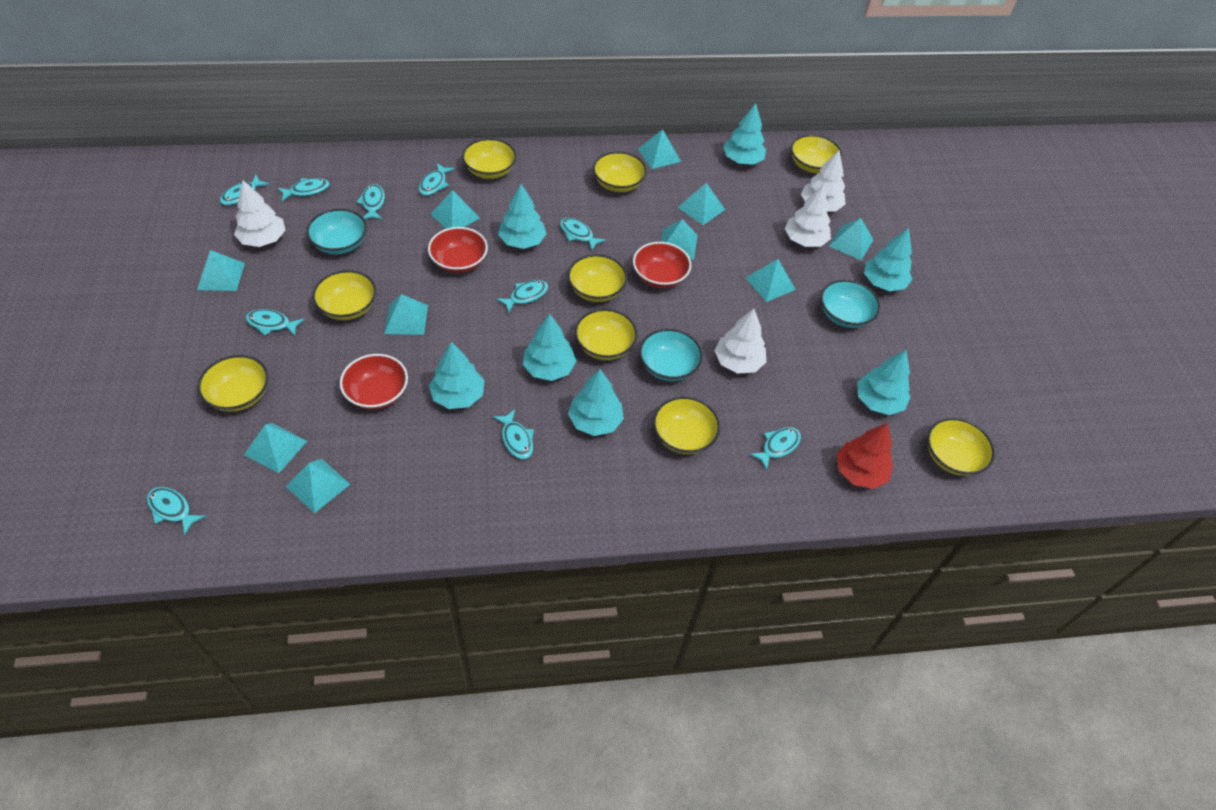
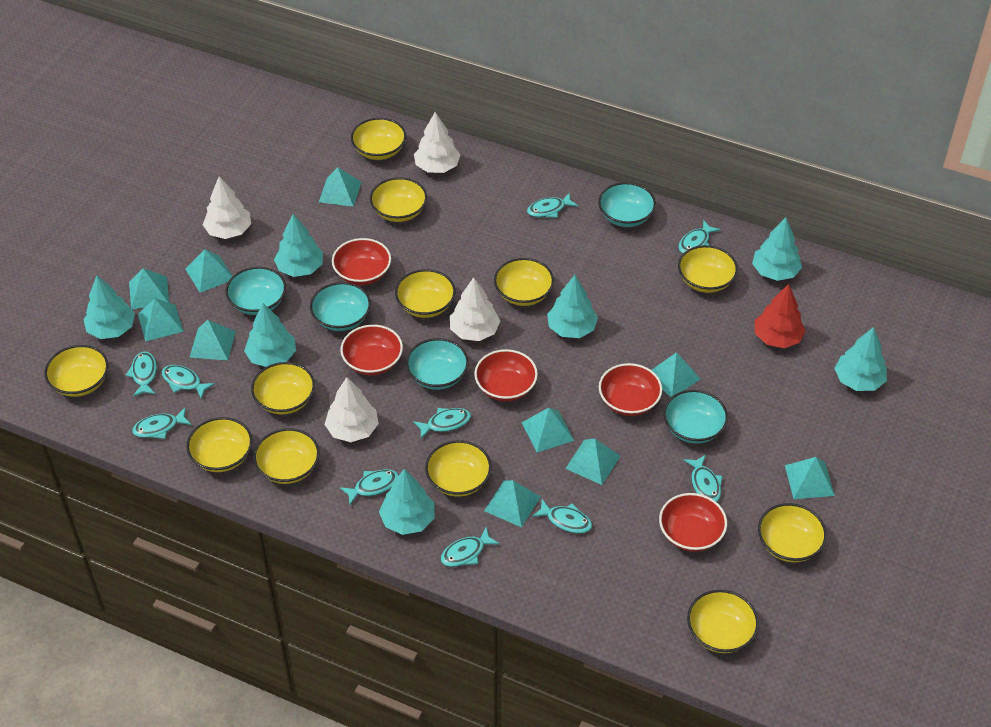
red bowl: [340,354,408,410] [428,227,488,273] [633,242,692,288] = 3 -> [332,238,391,285] [340,325,403,375] [474,349,538,401] [599,363,662,416] [659,493,727,552] = 5
turquoise bowl: [306,209,367,254] [639,329,703,381] [821,280,880,328] = 3 -> [225,267,286,315] [310,282,371,331] [406,338,469,390] [598,182,656,227] [663,390,728,444] = 5
yellow bowl: [198,355,269,412] [312,270,376,320] [462,138,517,179] [568,254,628,302] [575,309,638,360] [593,152,647,192] [653,397,720,454] [791,135,843,173] [927,418,995,476] = 9 -> [44,345,108,397] [186,417,252,472] [251,362,315,415] [253,428,319,484] [351,118,406,160] [370,177,427,222] [395,269,455,318] [425,440,491,497] [494,258,554,306] [678,245,738,293] [687,590,759,653] [758,503,827,562] = 12

